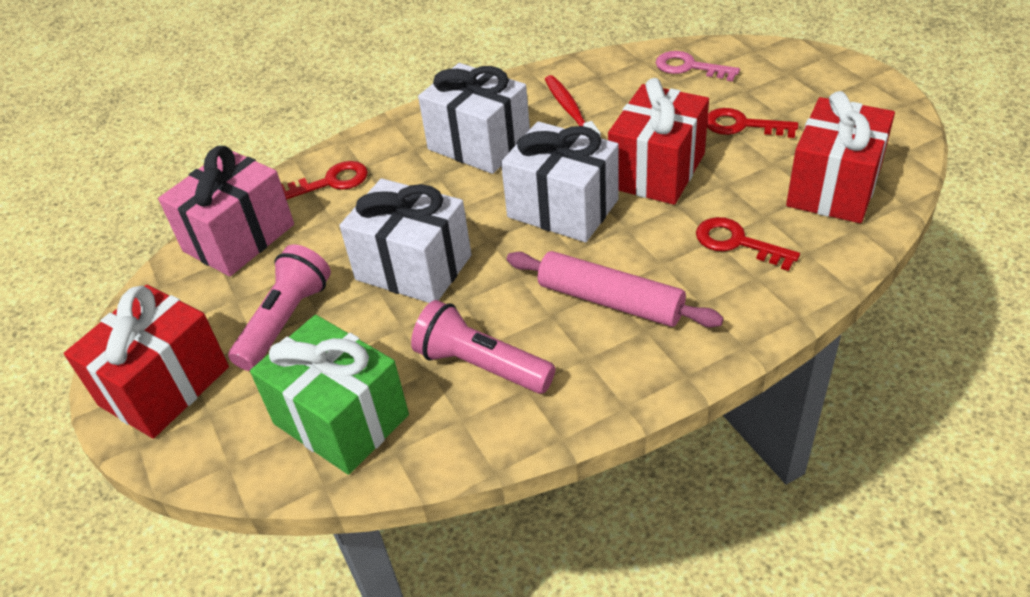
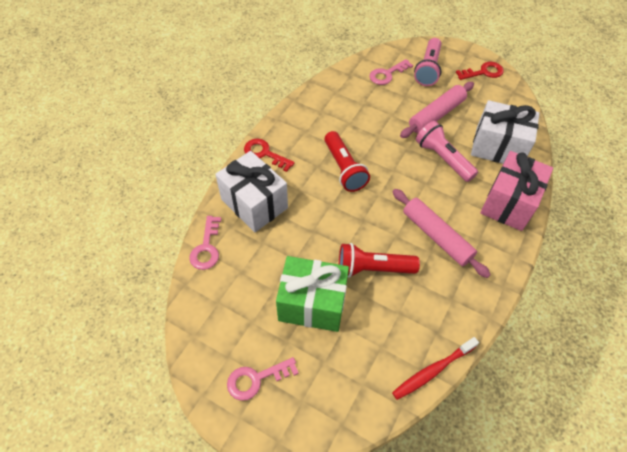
pink key: [656,51,740,82] = 1 -> [189,216,221,270] [227,357,299,401] [369,59,413,85] = 3
pink rolling pin: [507,251,724,328] = 1 -> [393,189,491,278] [400,82,474,138] = 2
red flashlight: none = 0 -> [324,131,370,192] [339,243,420,278] = 2
red gift: [64,285,229,438] [608,78,709,205] [786,91,895,223] = 3 -> none = 0
red key: [281,161,368,200] [696,217,800,271] [707,108,798,138] = 3 -> [244,139,295,172] [456,62,504,80] = 2
white gift: [339,178,472,303] [418,63,530,174] [501,121,619,242] = 3 -> [215,151,288,232] [471,100,539,164] = 2

